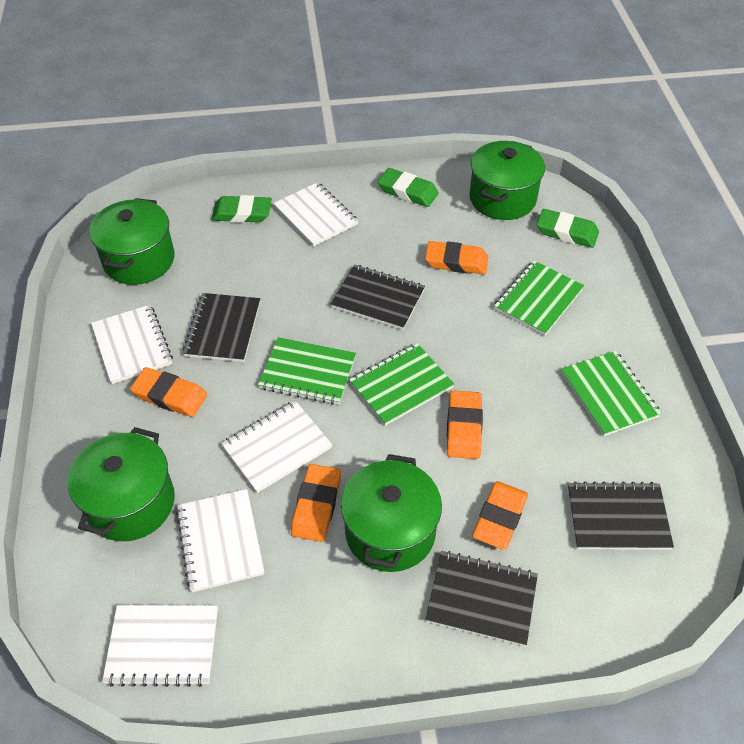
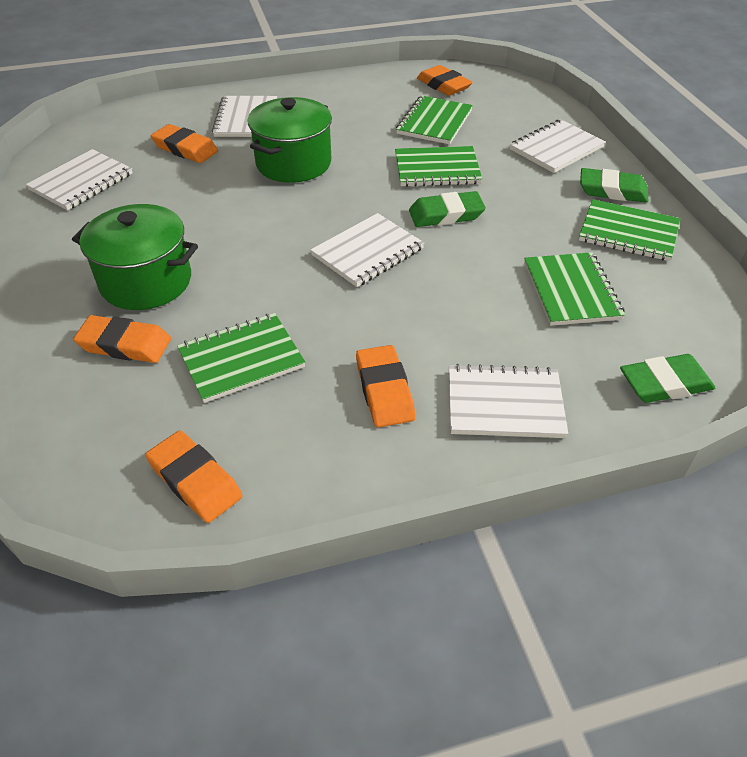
black notebook: [183,293,260,362] [331,265,425,330] [425,551,538,646] [567,481,674,550] = 4 -> none = 0
green notebook: [258,337,356,405] [349,343,454,426] [494,261,585,336] [561,351,662,436] = 4 -> [177,313,305,403] [395,146,482,187] [396,95,473,144] [524,252,625,326] [579,199,680,261] = 5
green pot: [68,427,175,541] [89,198,174,285] [341,454,442,572] [469,141,545,220] = 4 -> [72,204,198,310] [248,97,332,183] = 2

